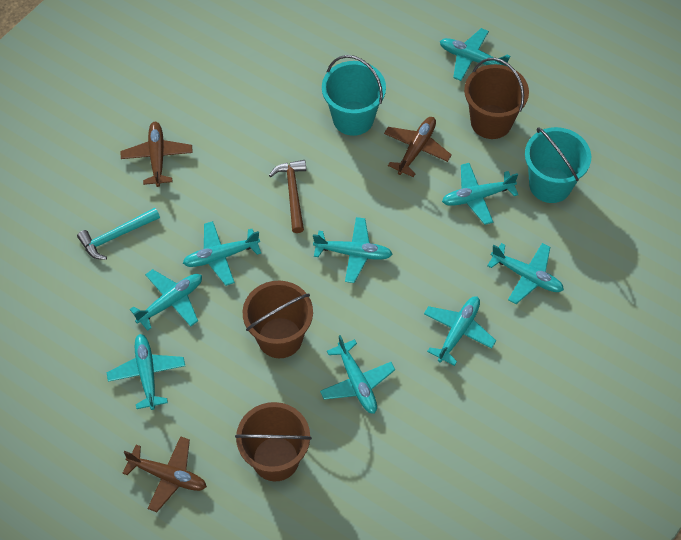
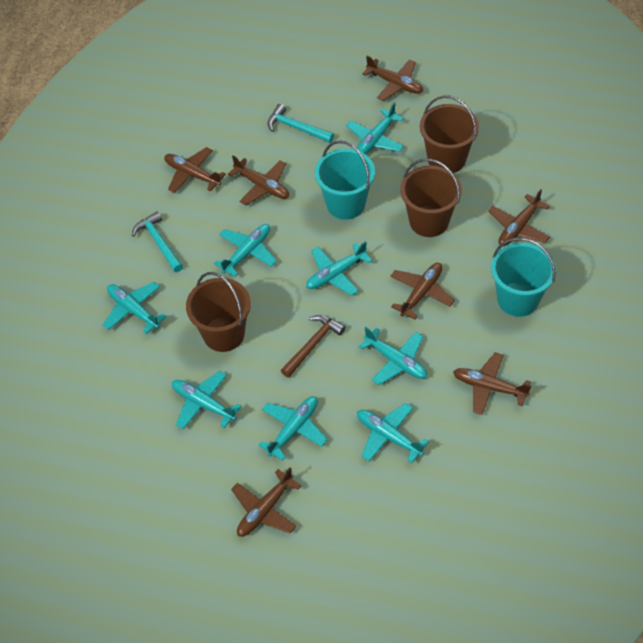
brown plane: [120,122,193,187] [123,436,207,512] [384,117,452,177] = 3 -> [164,147,226,193] [228,156,289,205] [231,467,301,537] [362,56,423,101] [391,263,455,319] [453,352,531,415] [488,189,550,246] = 7
turquoise hammer: [77,208,160,260] = 1 -> [132,211,183,272] [267,104,334,143] = 2
turquoise plane: [106,334,185,410] [129,269,202,331] [183,221,261,286] [313,217,392,283] [320,335,395,414] [424,296,496,366] [440,28,510,81] [442,163,518,225] [487,243,564,304] = 9 -> [103,282,167,334] [172,371,242,429] [214,224,277,277] [259,396,327,461] [306,241,372,296] [346,102,404,154] [357,403,429,463] [359,327,427,385] = 8

